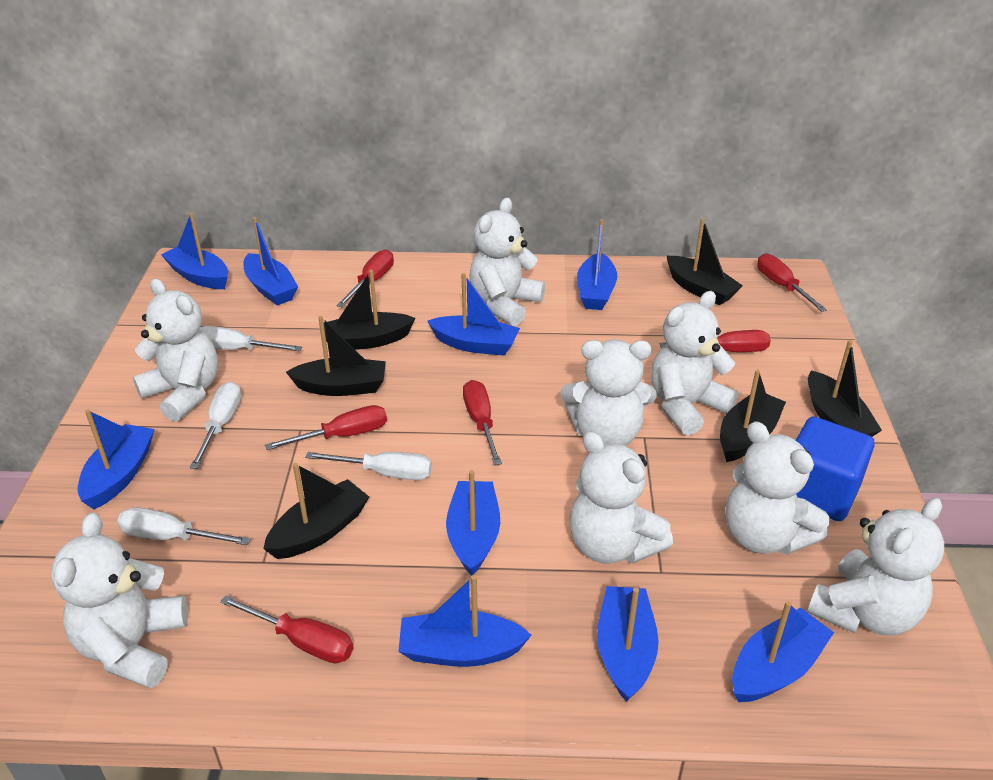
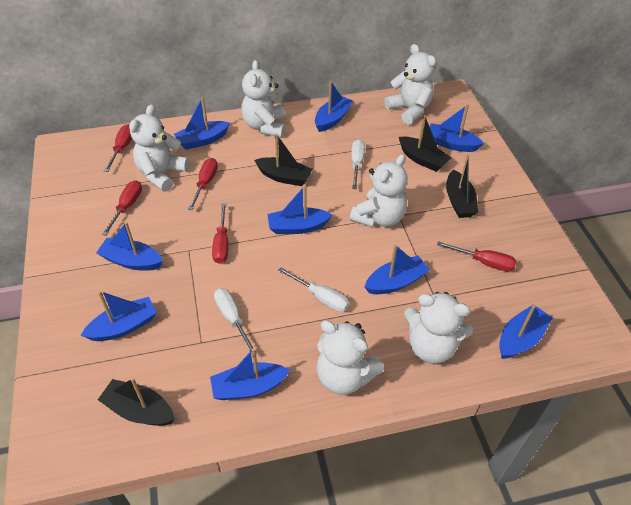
black boat: [263,463,369,559] [286,316,386,396] [324,270,415,350] [667,218,743,305] [720,370,786,462] [808,340,882,437] = 6 -> [98,378,175,426] [254,134,313,186] [399,115,451,172] [446,155,478,218] = 4
blue cube: [796,417,874,521] = 1 -> none = 0
red screwdriver: [220,595,353,663] [265,405,387,450] [336,249,394,307] [463,380,502,465] [659,330,771,352] [757,253,827,312] = 6 -> [102,180,142,236] [104,124,132,172] [188,158,218,210] [212,203,228,264] [437,241,516,272] = 5
white screwdriver: [117,507,250,545] [190,382,241,469] [199,326,302,351] [305,452,432,480] = 4 -> [214,288,258,356] [278,267,350,312] [351,139,365,189] = 3
white teddy bear: [51,513,188,689] [133,278,218,422] [469,198,545,326] [561,339,657,446] [570,431,673,564] [651,291,738,436] [726,421,829,555] [807,498,944,636] = 8 -> [129,104,189,192] [241,60,286,137] [317,320,384,395] [350,154,408,228] [384,44,436,125] [404,292,473,364] = 6

